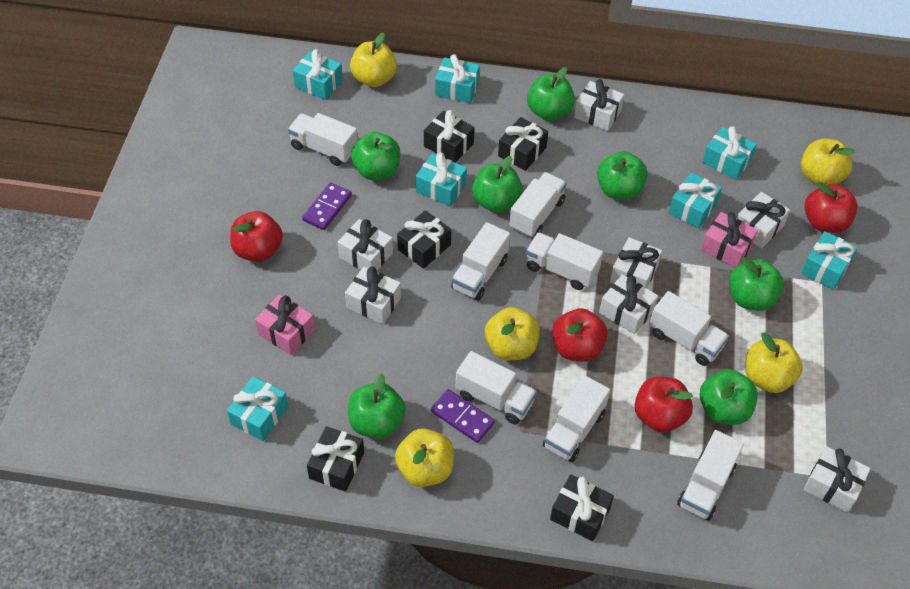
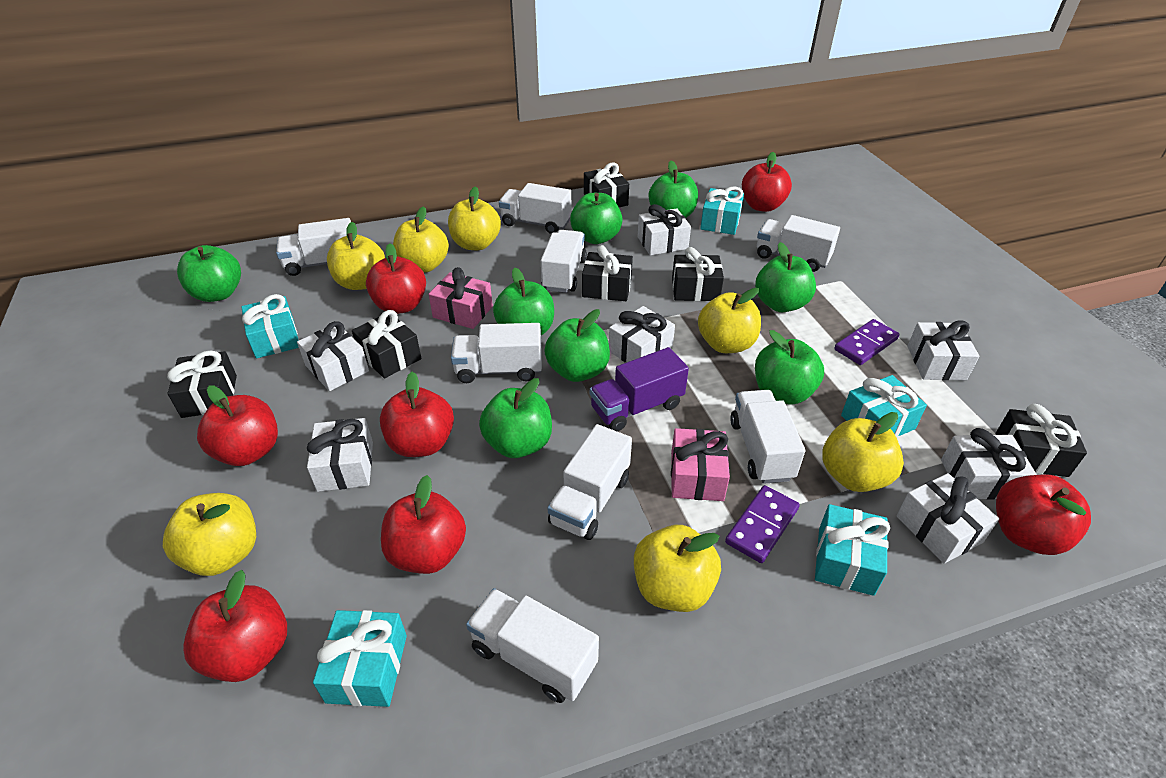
black gift: [307,426,364,492] [397,210,451,269] [424,110,475,163] [498,117,548,171] [550,474,614,541] = 5 -> [167,350,237,418] [352,310,421,378] [582,245,633,301] [584,162,629,207] [672,247,724,301] [995,404,1087,477] = 6
green apple: [348,373,406,439] [351,132,400,180] [472,156,523,213] [527,67,575,121] [597,151,647,200] [700,369,758,425] [729,257,784,311] = 7 -> [177,245,241,302] [479,378,552,458] [493,268,554,335] [544,309,610,382] [570,193,623,244] [648,161,698,218] [755,242,816,312] [755,330,824,405] = 8
purple truck: none = 0 -> [590,347,689,431] = 1
red apple: [230,211,283,262] [552,308,608,362] [634,377,693,433] [805,182,858,233] = 4 -> [183,570,287,682] [197,385,278,466] [366,243,426,314] [380,372,454,457] [381,475,466,574] [742,152,792,212] [996,474,1091,555] = 7
turquoise gift: [227,376,288,441] [293,49,343,100] [416,152,467,207] [435,54,480,103] [669,172,722,228] [702,126,757,180] [801,231,858,290] = 7 -> [241,294,299,358] [313,610,407,707] [700,186,744,235] [815,504,890,596] [841,375,927,438] = 5
yellow apple: [350,33,397,87] [395,428,454,487] [485,307,540,360] [745,333,803,393] [801,139,855,185] = 5 -> [163,493,256,576] [327,222,385,290] [393,206,449,273] [448,186,501,250] [634,525,721,612] [698,288,761,353] [822,412,904,492] = 7

